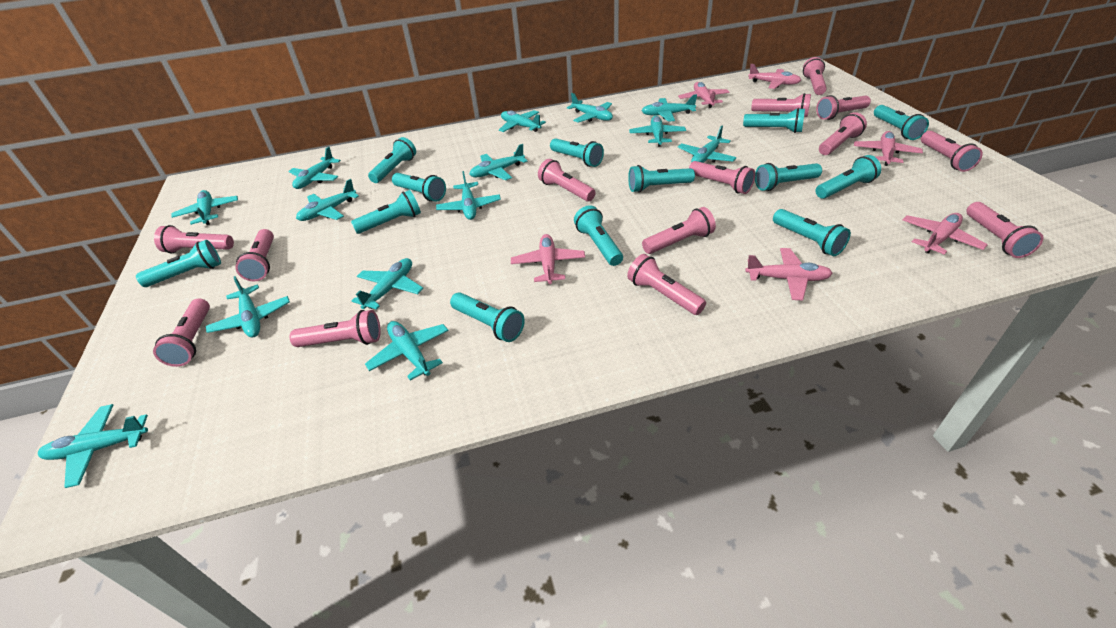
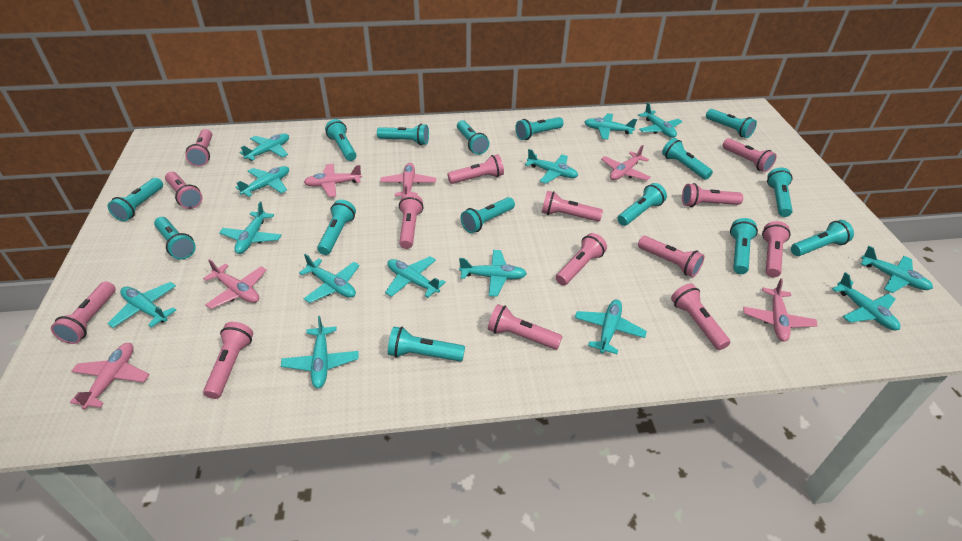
turquoise flashlight: [136,240,221,287] [351,190,421,234] [368,137,416,183] [392,173,446,202] [450,292,525,342] [550,138,604,167] [574,205,623,266] [628,165,695,193] [743,108,805,133] [755,163,822,191] [773,209,851,256] [816,155,881,199] [874,105,929,140] = 13 -> [108,178,163,221] [154,217,196,260] [317,200,356,255] [325,119,356,161] [377,124,429,145] [388,327,465,362] [457,120,489,155] [461,197,515,233] [515,117,564,140] [618,183,667,226] [662,138,713,180] [706,109,757,138] [730,218,758,274] [767,168,793,217] [791,220,854,256] = 15

